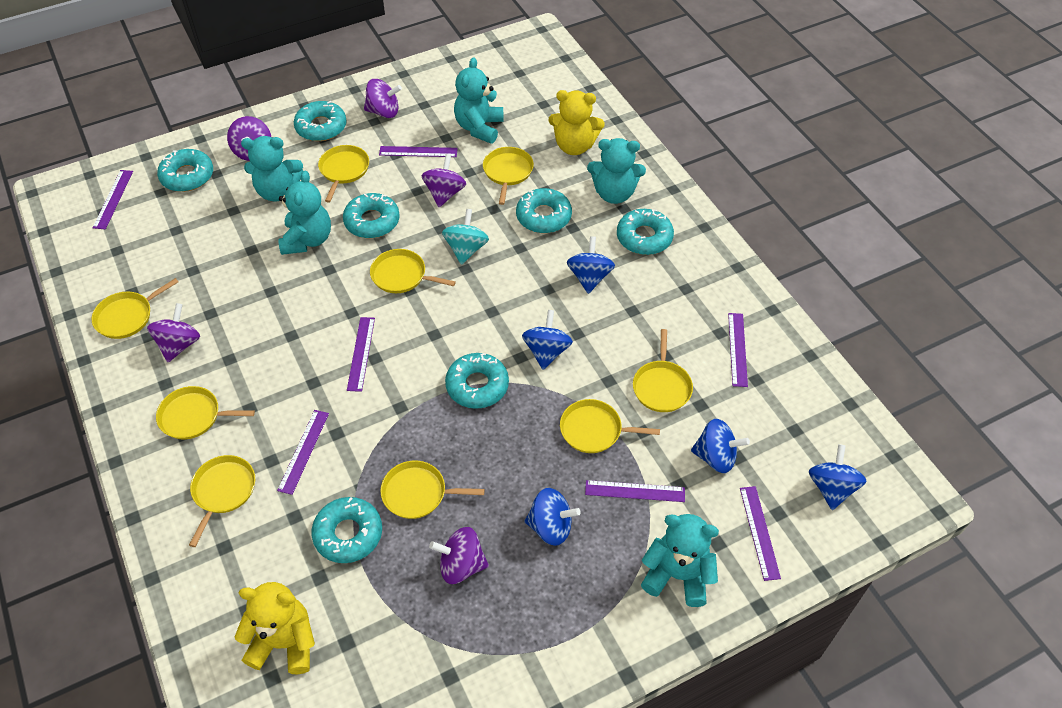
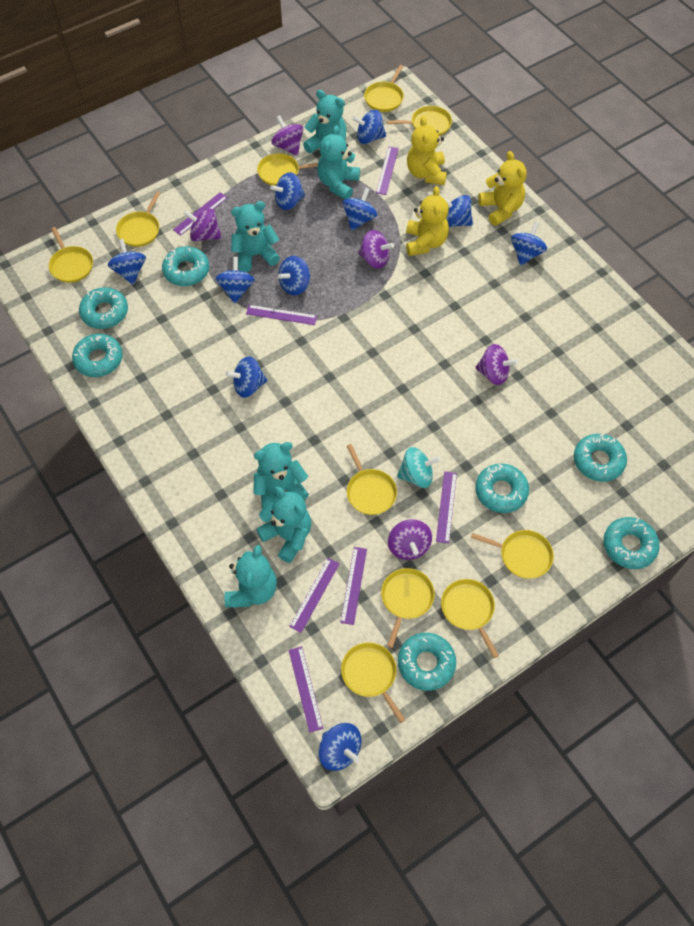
blue spinning top: [522,310,573,370] [525,488,581,546] [567,236,615,294] [691,419,750,473] [809,444,867,510] = 5 -> [108,239,146,285] [215,257,255,303] [225,356,267,398] [270,172,305,210] [278,256,310,295] [319,723,361,771] [343,188,377,231] [352,110,386,144] [442,195,473,227] [511,221,547,266] = 10
turquoise teddy bear: [241,136,303,202] [278,171,331,255] [454,57,504,144] [587,138,646,204] [641,514,719,607] = 5 -> [225,545,277,608] [231,201,280,272] [253,442,309,510] [256,487,311,563] [303,90,347,153] [317,125,360,199] = 6
yellow pan: [92,278,178,339] [156,386,255,439] [189,455,255,547] [318,145,369,203] [370,249,456,293] [380,461,485,519] [483,147,534,205] [560,399,660,453] [633,329,693,412] = 9 -> [49,227,93,283] [116,191,160,247] [257,153,318,186] [341,642,406,723] [347,444,397,515] [364,65,404,112] [381,568,435,648] [387,106,452,136] [441,579,499,658] [471,530,554,579] = 10
yellow teddy bear: [235,582,315,674] [548,90,605,155] = 2 -> [406,186,449,256] [407,116,447,185] [478,151,527,226] = 3

